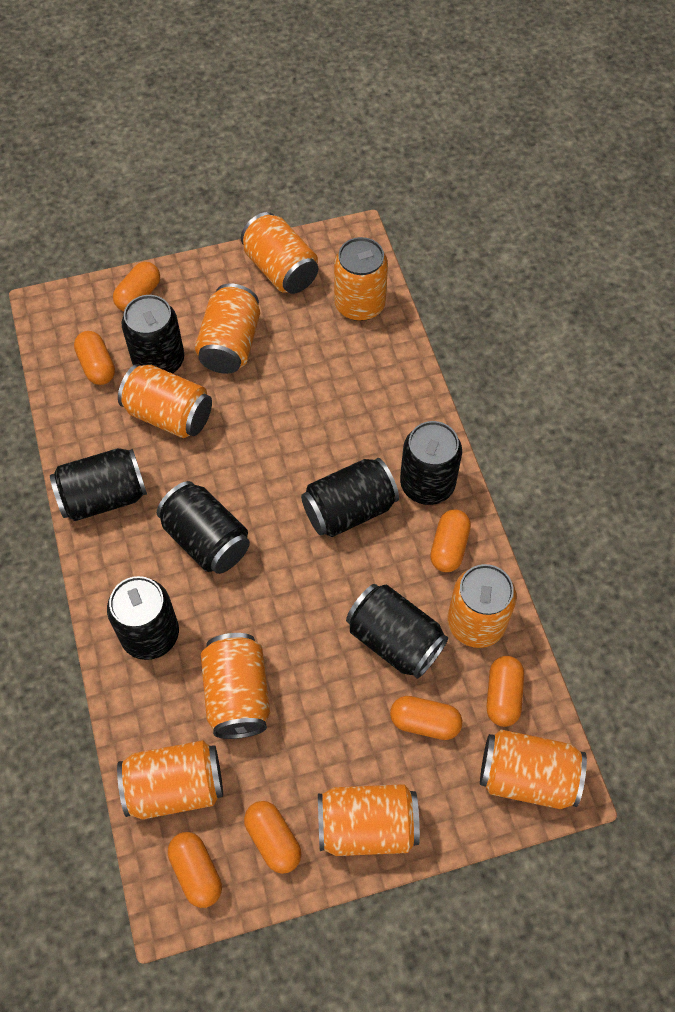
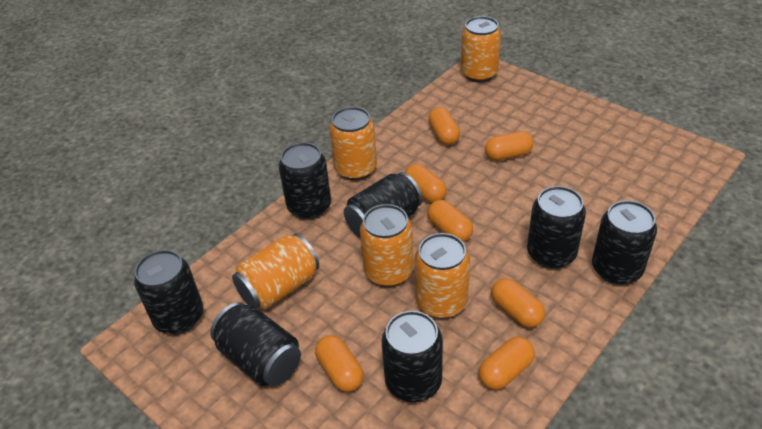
orange can: [117,740,223,819] [118,364,212,438] [195,284,260,374] [201,633,270,739] [241,212,318,294] [318,784,420,856] [334,237,388,321] [448,564,517,648] [480,729,587,809] = 9 -> [232,233,319,309] [329,107,377,180] [360,204,414,287] [414,233,470,318] [461,16,501,82] = 5

